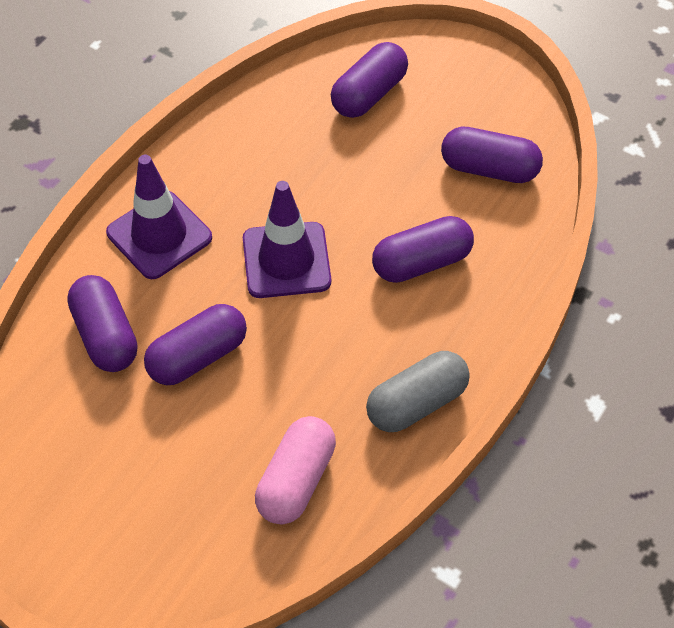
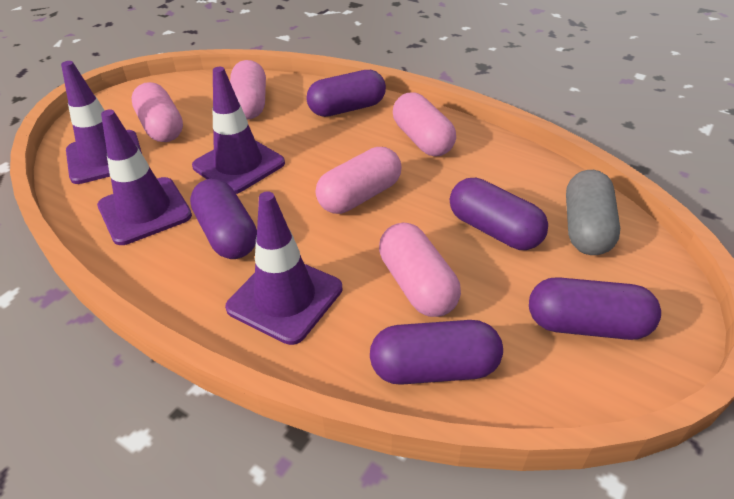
pink capsule: [255,416,336,524] = 1 -> [131,82,183,142] [230,60,266,119] [316,147,401,214] [379,222,461,317] [393,92,456,157] = 5
purple traffic cone: [106,155,212,279] [243,181,331,298] = 2 -> [61,61,142,184] [97,109,192,245] [192,67,285,194] [225,191,342,345] = 4

